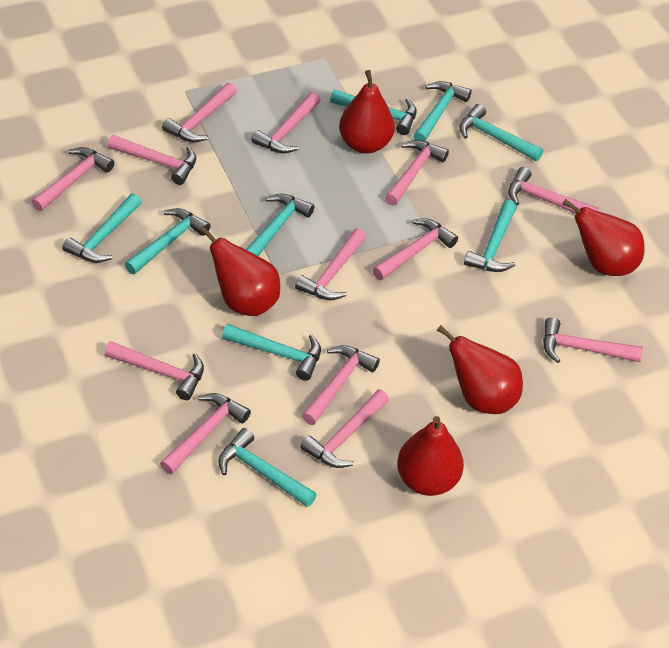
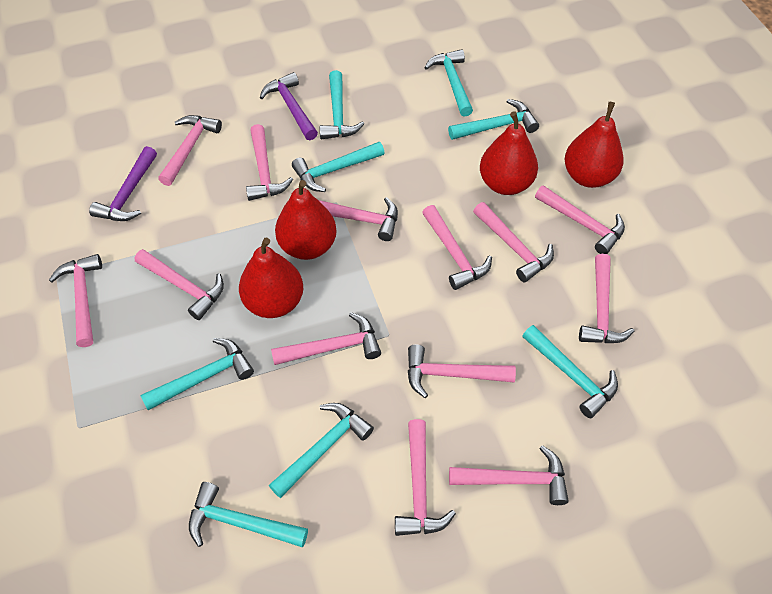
purple hammer: none = 0 -> [89,146,157,221] [260,72,318,140] = 2
red pear: [199,226,280,316] [339,70,395,154] [397,416,464,496] [437,325,523,414] [562,199,645,276] = 5 -> [239,238,303,318] [275,180,337,260] [480,111,538,195] [565,102,624,188] = 4
turquoise hammer: [62,193,142,263] [124,208,210,274] [219,428,317,507] [222,324,321,381] [246,194,315,256] [330,90,417,135] [413,81,472,141] [459,104,543,161] [464,200,517,272] = 9 -> [140,338,254,410] [189,482,308,547] [269,403,374,498] [292,142,384,192] [319,70,364,139] [424,49,473,117] [448,99,539,140] [523,325,618,418] = 8

